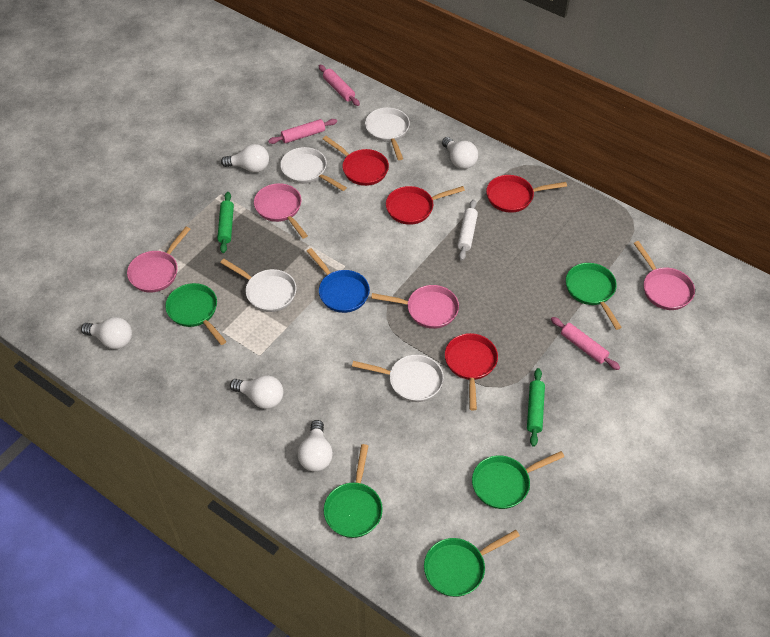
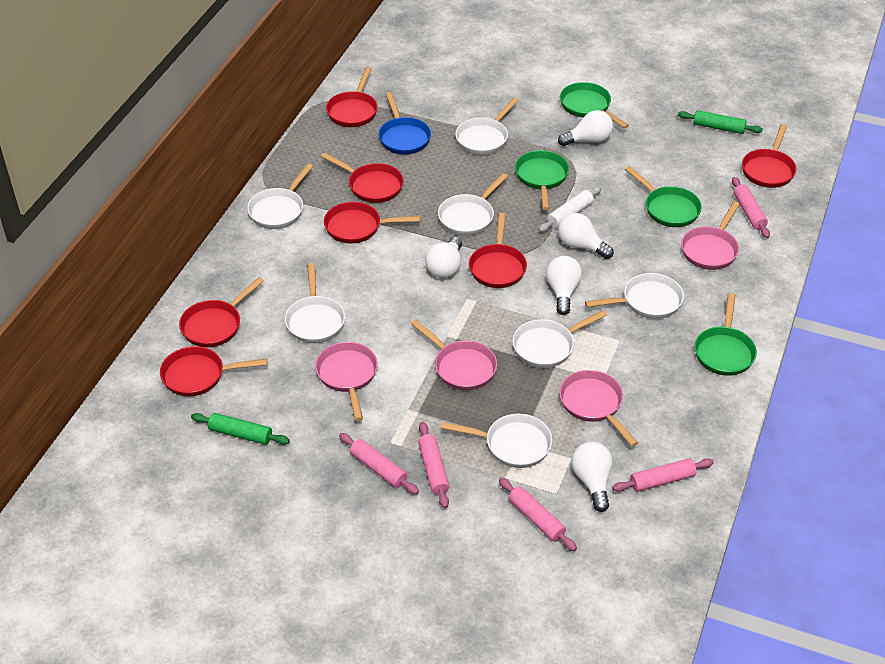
green pan: [165,283,227,345] [324,444,383,538] [424,530,520,597] [472,451,564,509] [566,263,622,330] = 5 -> [515,150,569,210] [560,82,629,129] [625,166,702,227] [695,293,757,376] = 4
pink rolling pin: [268,119,337,144] [319,65,360,106] [551,317,620,370] = 3 -> [339,433,419,495] [418,422,450,508] [499,478,577,551] [612,458,714,492] [732,177,770,238] = 5
red pan: [323,136,389,186] [386,186,465,225] [445,333,498,410] [486,175,567,213] = 4 -> [160,346,267,396] [179,277,264,347] [321,153,404,203] [324,202,420,244] [326,67,378,127] [469,213,527,288] [742,124,797,188] = 7
white pan: [220,259,296,312] [280,147,347,191] [352,355,444,402] [365,107,410,160] = 4 -> [247,163,313,229] [285,263,345,343] [438,173,508,236] [441,414,552,468] [455,97,519,155] [512,310,607,368] [585,273,684,319] = 7

